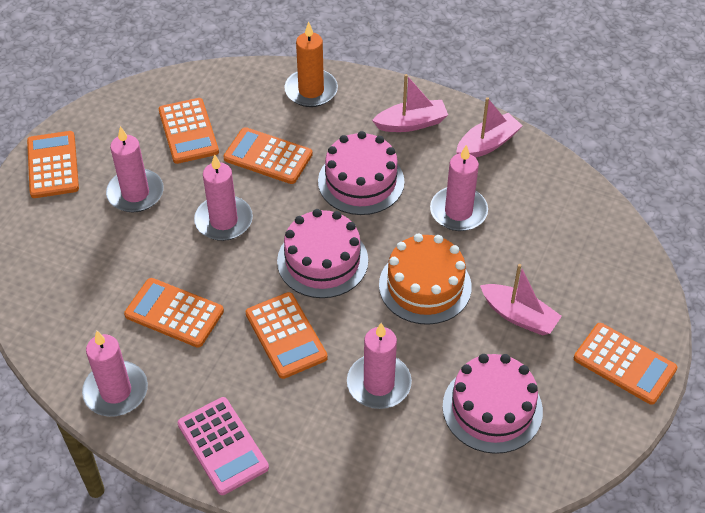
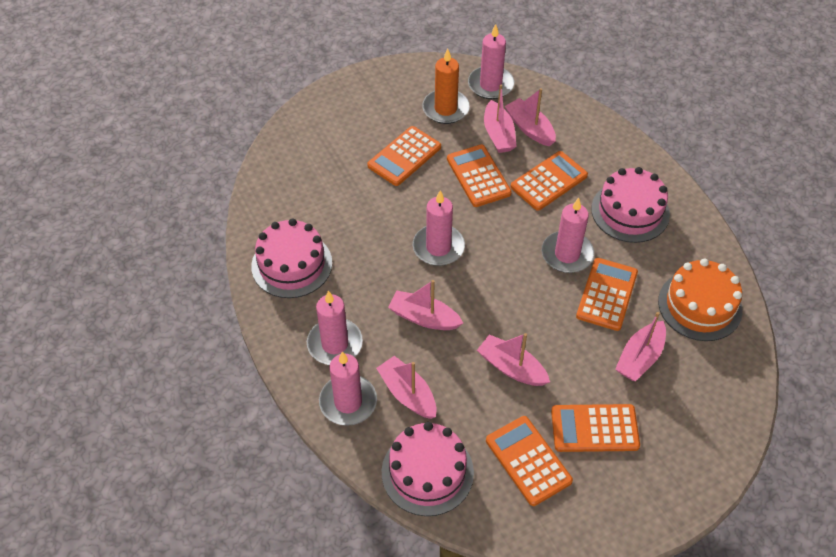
pink boat: [372,74,448,132] [456,97,523,158] [480,264,562,336] = 3 -> [376,356,436,419] [388,280,463,330] [477,333,550,386] [484,85,517,153] [505,88,556,146] [615,312,666,381] = 6
pink calculator: [178,397,269,495] = 1 -> none = 0

